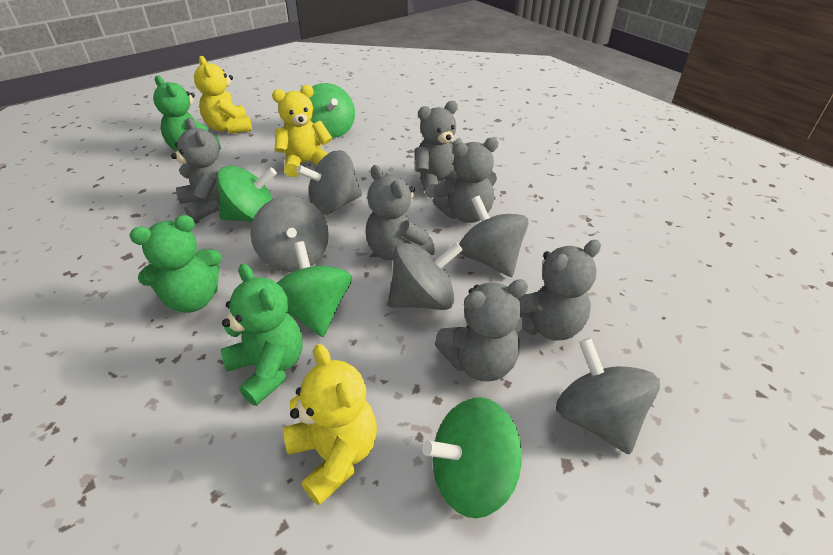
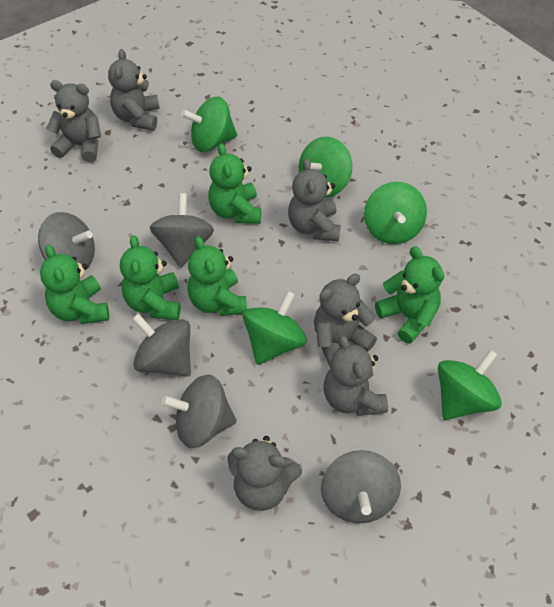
green spinning top: [217,166,277,222] [277,241,352,337] [309,83,355,138] [422,397,522,518] = 4 -> [181,96,237,152] [243,291,307,365] [299,137,352,198] [364,182,427,244] [438,349,502,420] = 5
green teddy bear: [130,215,222,313] [153,75,221,151] [221,264,303,406] = 3 -> [40,245,109,324] [120,235,181,320] [187,236,247,316] [208,143,261,224] [375,246,444,344] = 5
yellow teddy bear: [194,56,252,134] [272,85,332,177] [283,344,377,505] = 3 -> none = 0

